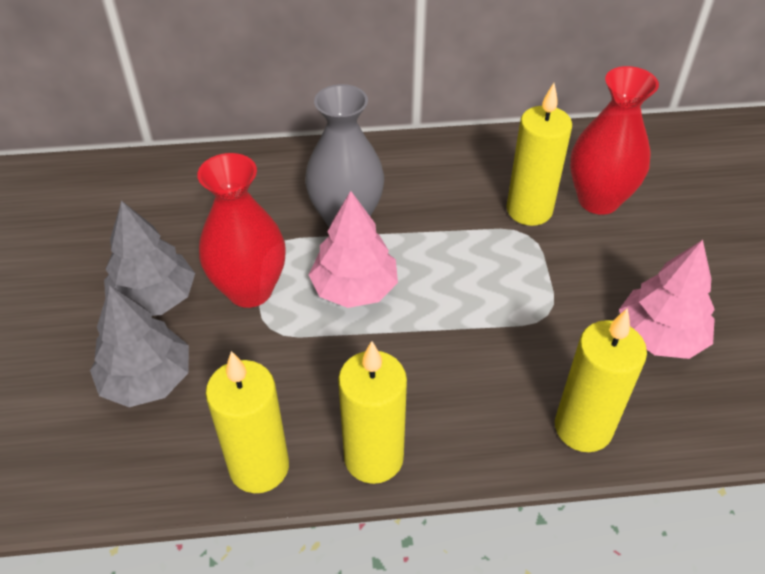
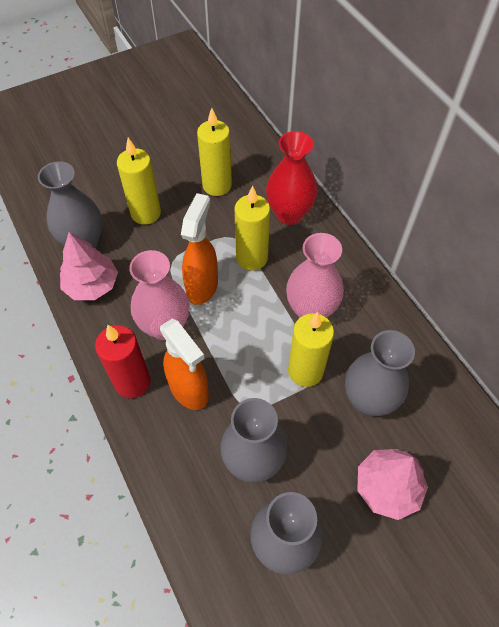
grey tree: [90,285,189,407] [104,201,195,316] = 2 -> none = 0
grey vase: [305,84,384,227] = 1 -> [38,161,102,248] [220,398,287,483] [250,492,322,574] [345,330,415,416] = 4
orange spray bottle: none = 0 -> [160,319,209,410] [181,193,218,305] = 2
pink vase: none = 0 -> [129,250,189,340] [286,233,344,318] = 2
red candle: none = 0 -> [95,325,150,398] = 1
red vase: [197,153,286,308] [570,66,659,215] = 2 -> [266,131,318,225] = 1

